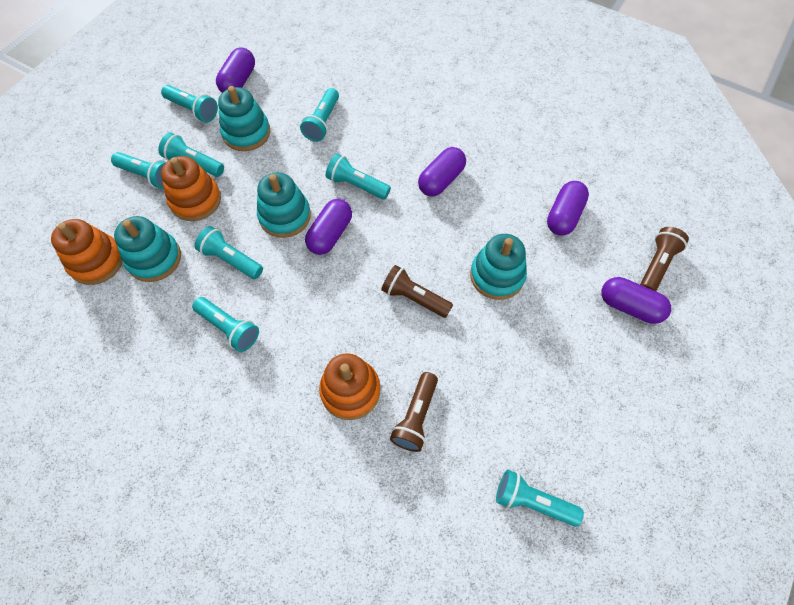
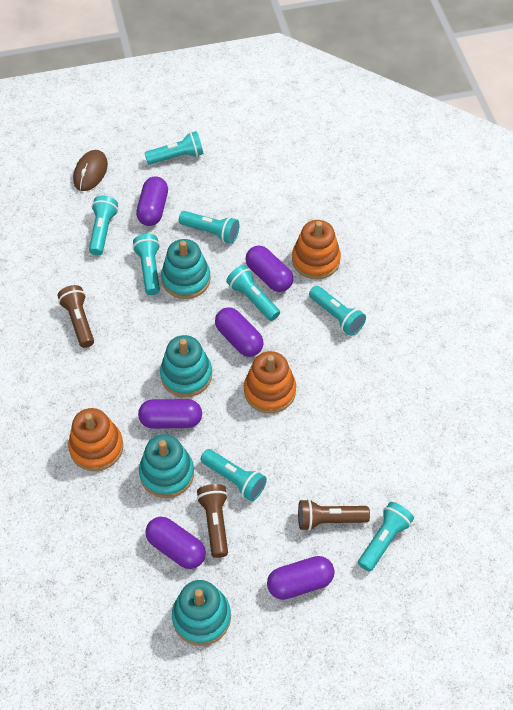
brown mouse: none = 0 -> [73,150,108,191] = 1
purple capsule: [216,47,255,93] [305,199,352,255] [418,147,466,197] [547,181,589,236] [601,277,671,324] = 5 -> [136,177,168,226] [138,399,202,429] [145,517,206,569] [215,307,264,357] [246,245,293,292] [267,556,335,600] = 6

